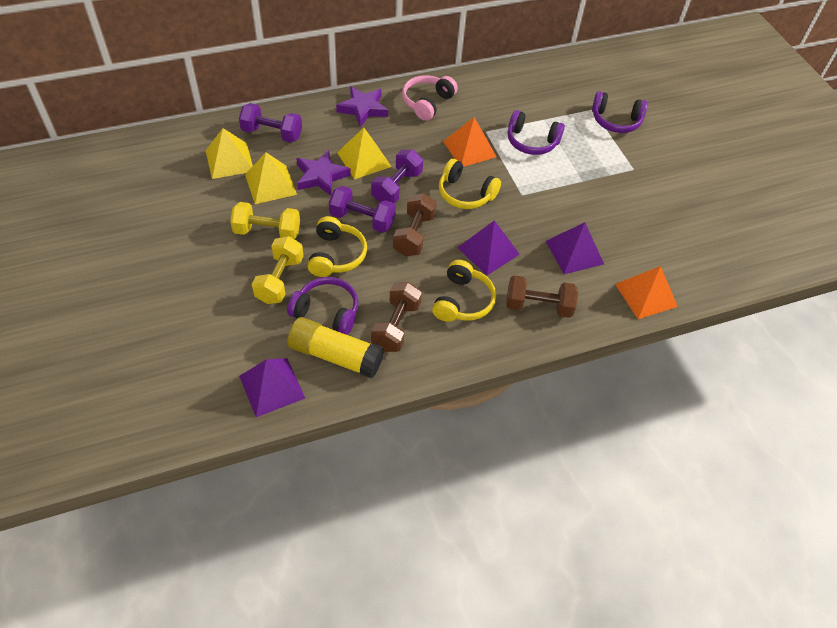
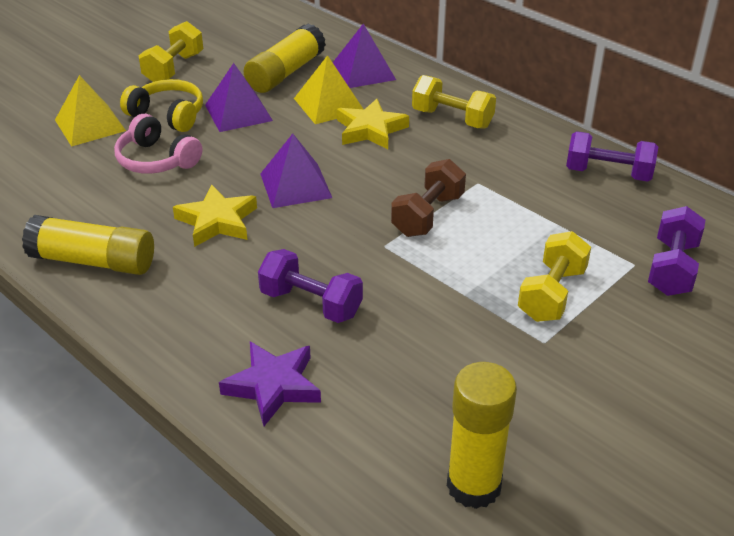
brown dumbbell: [371,282,422,352] [393,193,437,256] [506,275,578,318] = 3 -> [391,159,466,237] = 1
orange pyramid: [443,117,497,167] [615,266,678,319] = 2 -> none = 0
purple headphones: [287,277,358,335] [508,110,565,155] [592,91,648,133] = 3 -> none = 0
purple star: [296,150,351,196] [336,86,388,127] = 2 -> [219,342,321,426] = 1
yellow dumbbell: [230,202,300,240] [252,236,304,304] = 2 -> [139,21,203,82] [412,75,496,129] [518,231,591,322] = 3
yellow glue stick: [287,317,384,379] = 1 -> [22,215,154,275] [244,23,326,93] [447,362,517,509] = 3
yellow headphones: [308,216,367,277] [432,260,496,322] [439,159,501,209] = 3 -> [120,79,203,132] = 1
yellow pyramid: [206,128,253,179] [245,152,297,204] [337,128,392,179] = 3 -> [55,75,126,147] [294,55,363,124] = 2
yellow star: none = 0 -> [173,185,257,247] [337,99,409,149] = 2

